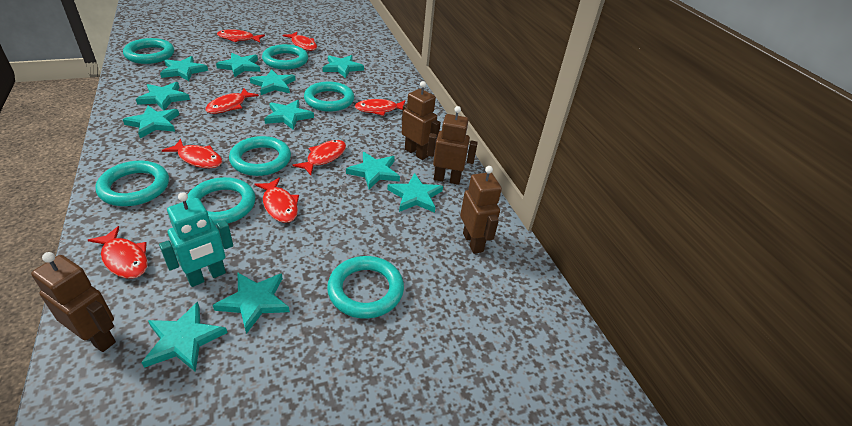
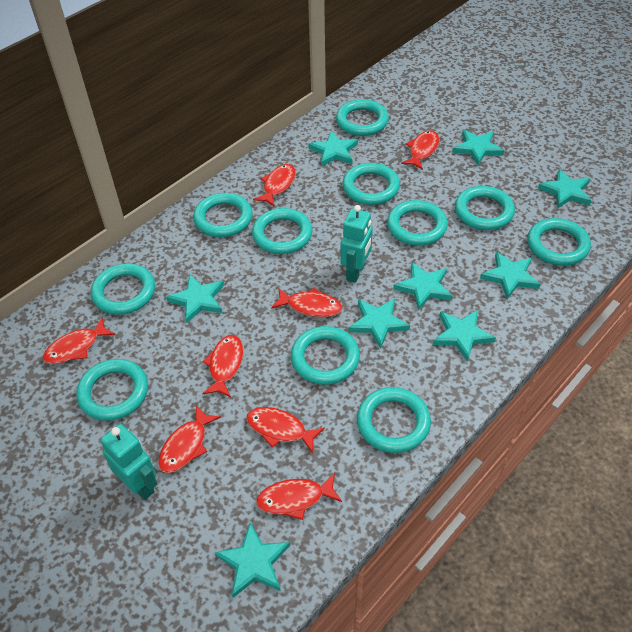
brown robot: [31,252,116,352] [402,81,441,160] [427,106,478,185] [460,166,502,254] = 4 -> none = 0
turquoise ring: [95,161,169,206] [123,38,174,64] [186,177,255,225] [229,136,291,176] [262,44,308,70] [304,82,354,112] [327,256,404,319] = 7 -> [76,359,148,421] [91,263,155,315] [193,193,253,237] [252,208,312,254] [291,326,360,385] [336,99,389,136] [342,163,400,205] [357,387,431,453] [387,200,448,246] [455,186,515,230] [527,218,591,266] = 11
turquoise robot: [159,192,233,287] = 1 -> [101,424,157,500] [340,205,373,283] = 2
turquoise star: [123,106,179,138] [136,82,190,110] [141,302,227,372] [160,56,208,81] [213,273,290,334] [216,53,260,77] [250,69,295,95] [264,100,314,130] [323,55,364,78] [346,152,400,189] [387,173,443,213] = 11 -> [166,274,224,323] [215,522,290,598] [309,131,358,167] [348,298,410,349] [393,262,452,311] [433,310,496,362] [452,130,504,165] [480,252,541,299] [538,169,592,209] = 9

